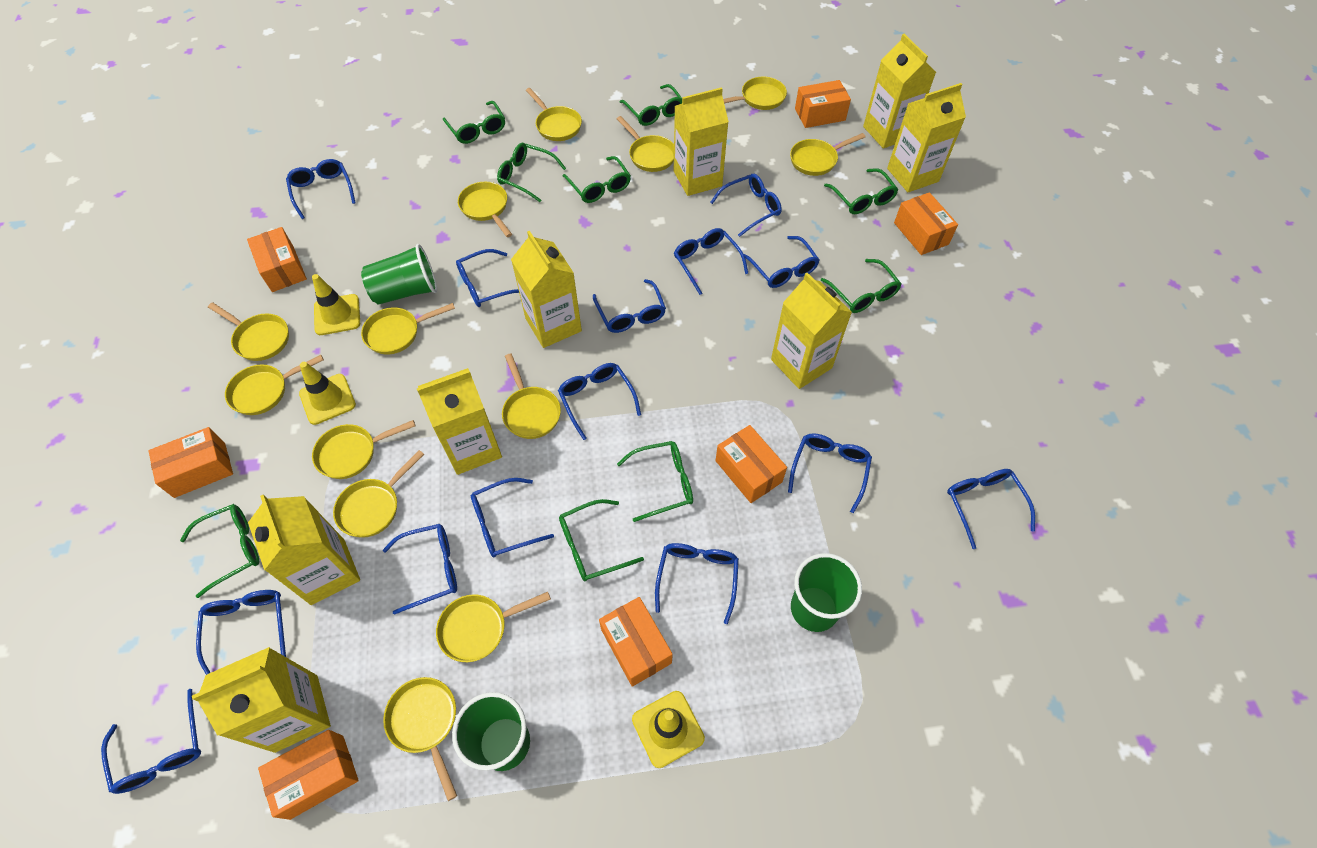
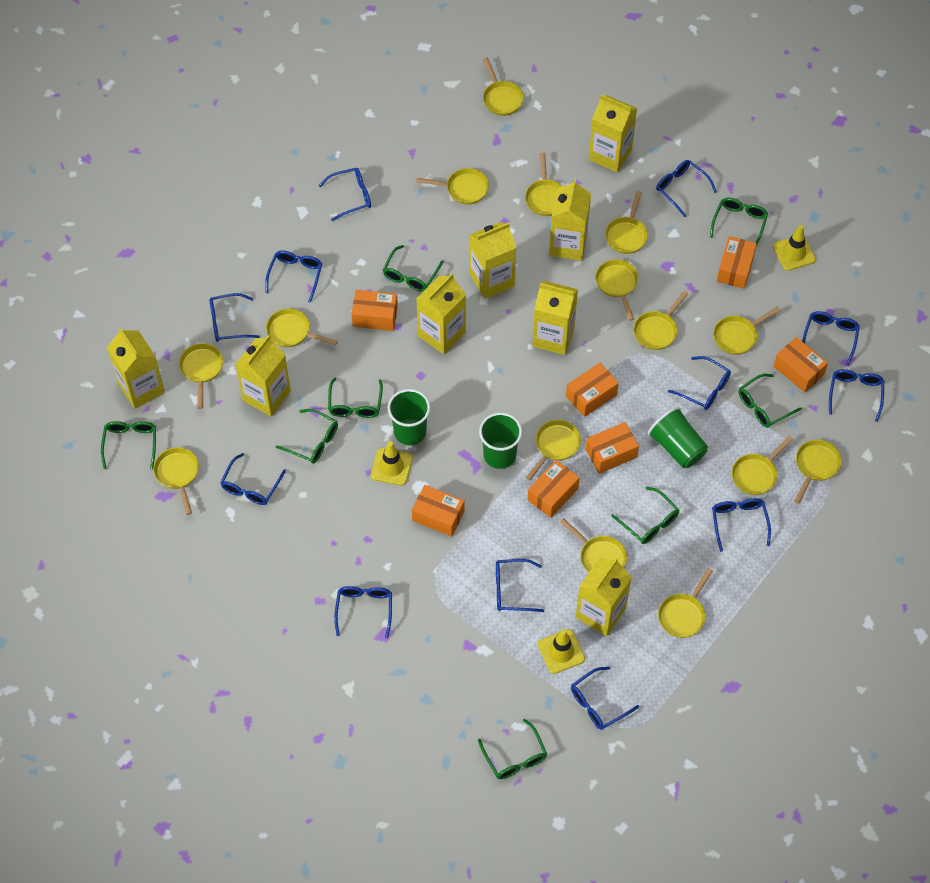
blue glasses: [101,689,201,794] [196,590,286,675] [286,159,356,219] [383,524,457,615] [456,249,519,307] [471,478,554,558] [558,363,641,440] [593,279,666,333] [655,543,739,624] [674,228,748,295] [710,174,782,237] [744,236,819,288] [788,433,872,513] [947,469,1035,549] = 14 -> [209,293,260,342] [220,453,286,505] [265,251,323,303] [319,168,371,221] [334,586,392,638] [496,559,544,612] [571,667,639,730] [656,160,717,217] [668,356,731,410] [712,498,771,552] [802,311,860,366] [829,369,884,422] = 12
green glasses: [180,504,259,598] [443,101,505,144] [497,143,566,202] [559,499,644,581] [563,156,631,203] [617,441,693,522] [620,84,682,126] [821,259,902,313] [824,168,898,214] = 9 -> [101,421,156,469] [276,409,338,463] [328,377,383,418] [383,245,444,292] [478,719,547,779] [611,487,679,544] [710,197,768,246] [739,374,802,428] = 8
yellow pan: [208,302,289,361] [225,355,324,415] [312,420,415,479] [333,450,424,538] [361,303,455,355] [383,677,457,801] [436,592,551,662] [458,182,512,237] [502,353,561,439] [526,88,582,141] [617,116,674,172] [723,77,787,110] [790,133,865,176] = 13 -> [153,447,199,515] [179,343,223,409] [266,309,338,347] [416,168,489,204] [483,57,524,116] [525,153,563,216] [526,420,581,480] [560,518,627,573] [595,259,638,321] [605,191,648,254] [634,291,688,350] [658,568,713,638] [713,306,781,355] [732,436,794,495] [794,440,841,504] = 15

